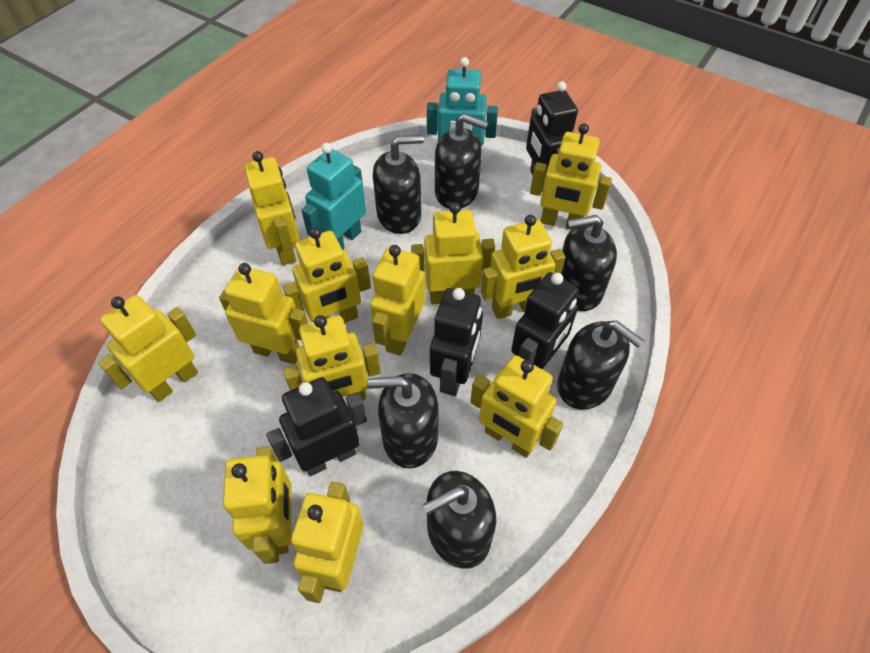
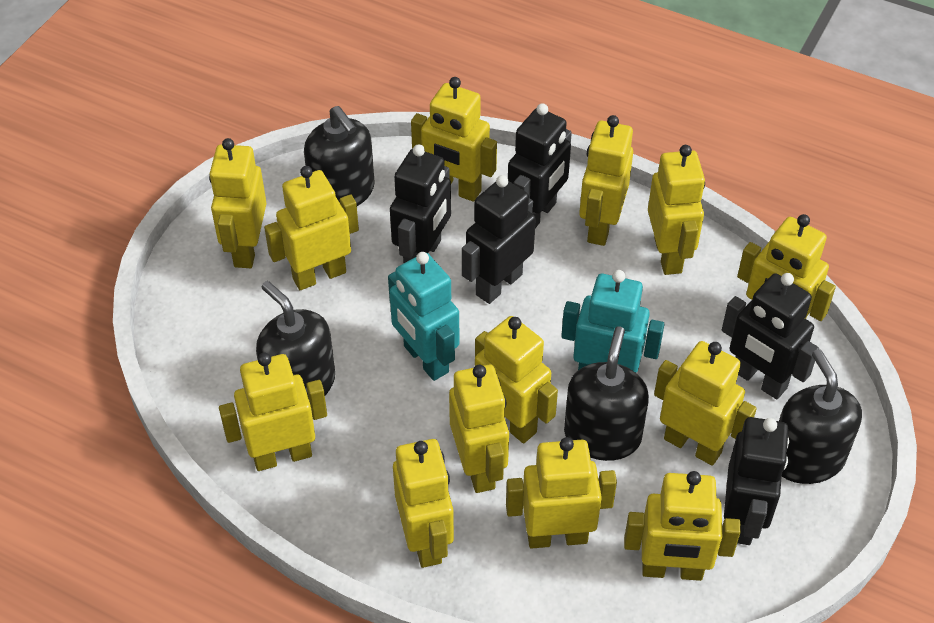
black robot: [266,377,367,476] [430,288,483,396] [511,272,579,369] [526,81,578,191] = 4 -> [390,144,451,264] [462,175,536,304] [508,103,572,228] [722,273,819,399] [724,417,789,545] = 5
black soap dispenser: [367,373,439,469] [373,135,424,234] [423,471,496,569] [435,114,488,209] [557,321,644,410] [561,215,617,311] = 6 -> [256,281,335,395] [304,106,375,206] [564,326,649,461] [779,349,862,484] = 4
yellow robot: [98,295,198,402] [219,263,308,364] [223,447,291,564] [244,151,299,265] [283,227,371,323] [283,315,381,400] [291,482,364,603] [370,245,425,356] [411,203,495,304] [470,355,563,458] [481,215,565,319] [530,123,612,230] = 12 -> [209,138,267,268] [219,352,327,471] [264,166,359,290] [393,439,454,568] [411,77,497,202] [449,365,509,493] [475,316,558,443] [506,437,617,549] [579,115,633,246] [624,471,741,581] [648,145,705,275] [654,341,757,466] [737,214,836,321] = 13

